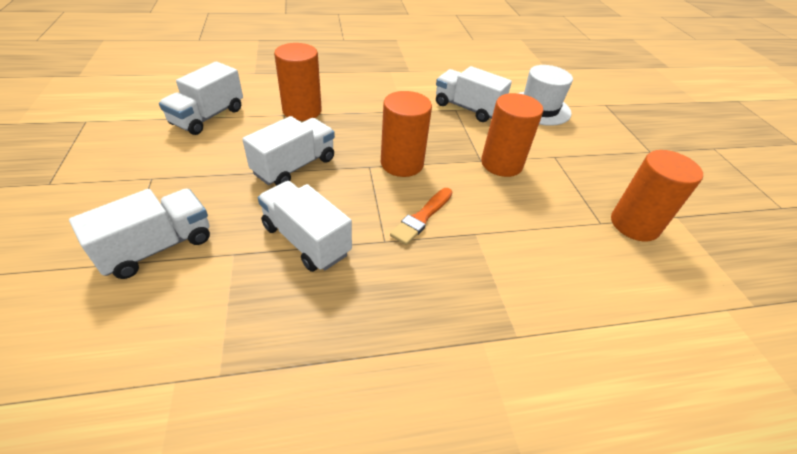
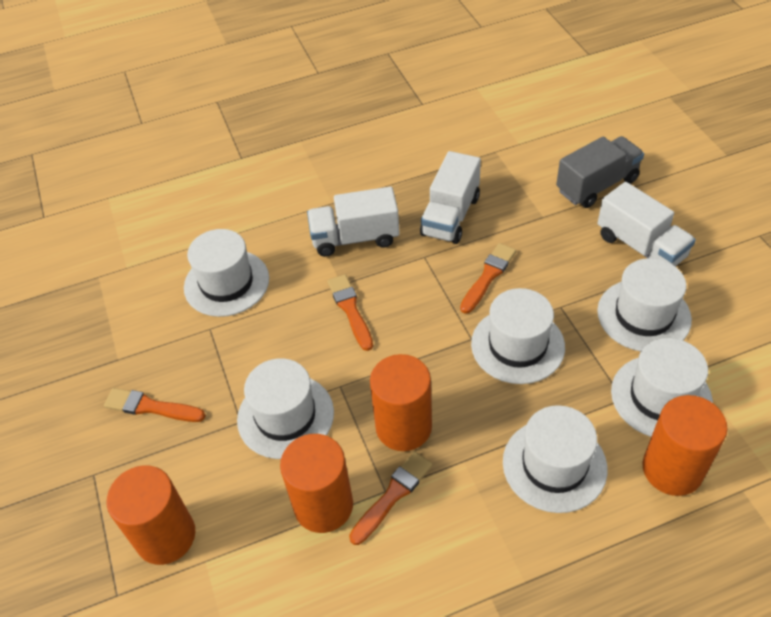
grey truck: none = 0 -> [556,136,644,208] = 1
orange brush: [390,188,452,245] = 1 -> [104,388,206,422] [327,274,373,351] [349,451,433,545] [460,243,516,314] = 4
white hat: [518,65,573,126] = 1 -> [184,229,269,317] [237,358,334,459] [471,288,565,384] [503,405,608,513] [597,258,692,351] [611,338,713,437] = 6
white truck: [69,189,210,279] [159,62,243,135] [242,116,335,186] [258,181,352,272] [436,66,512,122] = 5 -> [307,187,400,257] [420,151,481,244] [597,182,696,266] = 3

